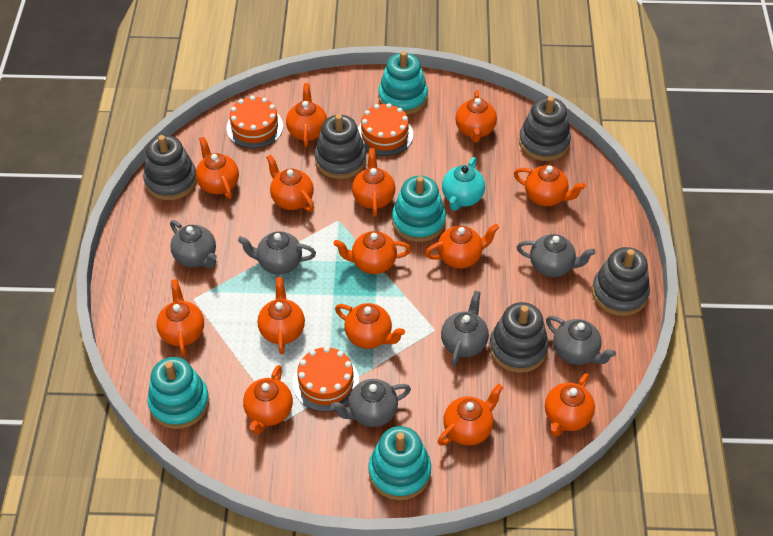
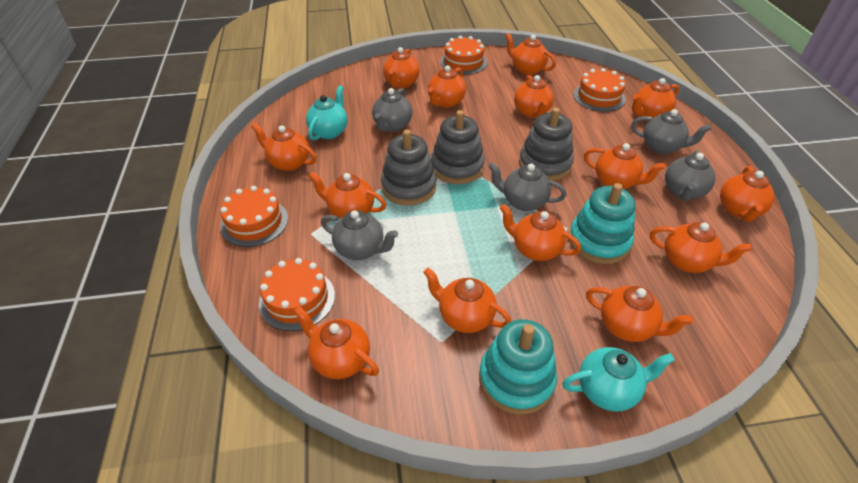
grey stacking toy: [143,135,197,200] [315,114,366,179] [489,302,549,373] [519,96,571,161] [592,247,650,316] = 5 -> [381,130,437,205] [431,110,485,184] [519,108,574,181] = 3
grey teapot: [170,220,217,268] [238,232,316,275] [331,379,411,427] [441,291,489,366] [517,234,596,277] [546,316,616,365] = 6 -> [321,210,398,260] [372,88,412,132] [488,162,566,211] [631,109,712,154] [665,150,715,201] = 5
orange cake: [227,96,283,148] [293,346,359,412] [358,103,413,156] = 3 -> [220,186,288,247] [259,258,335,331] [440,36,487,75] [573,68,626,112] = 4
turquoise stacking toy: [147,357,209,429] [369,426,431,500] [378,51,428,115] [392,176,446,242] = 4 -> [479,319,557,414] [569,183,636,264] = 2
turquoise teapot: [442,157,485,211] = 1 -> [306,85,348,141] [562,347,675,412] = 2

